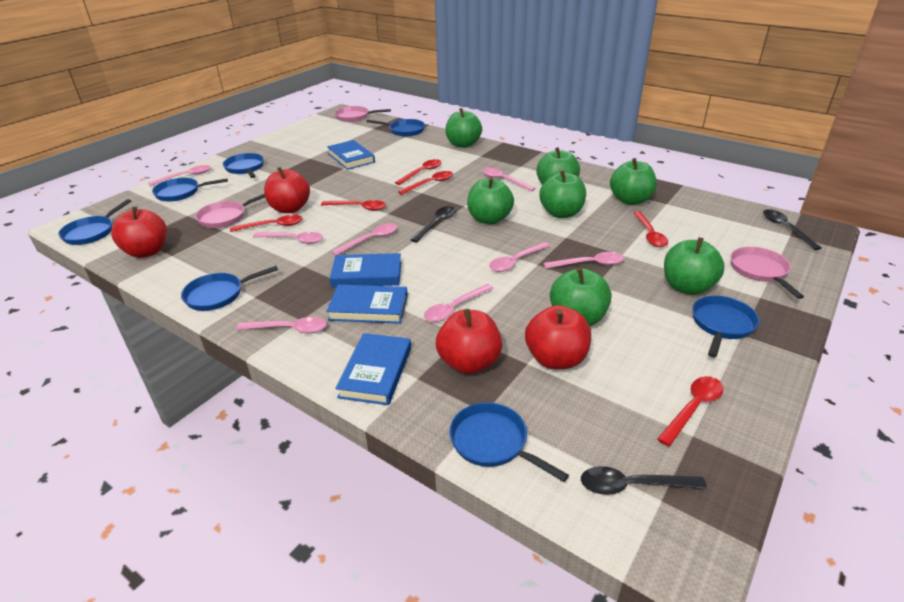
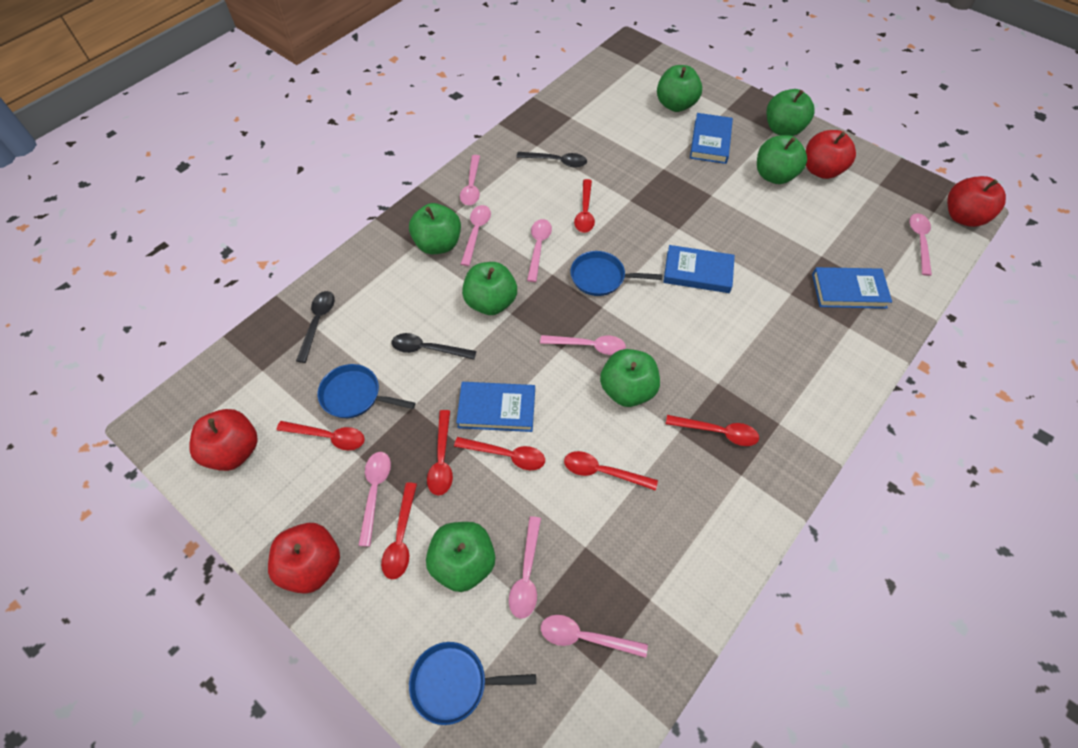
blue pan: [58,199,131,245] [152,178,228,202] [181,266,278,311] [223,153,264,178] [366,119,425,137] [449,402,569,482] [692,296,760,357] = 7 -> [318,364,416,418] [409,642,536,725] [570,251,663,296] = 3
pink pan: [195,194,265,228] [334,106,391,122] [730,247,804,299] = 3 -> none = 0
red spoon: [230,215,303,232] [321,200,386,211] [395,159,441,185] [398,171,453,195] [633,211,668,247] [657,376,723,447] = 6 -> [276,421,365,450] [381,482,417,579] [427,410,453,496] [454,437,545,470] [564,451,658,491] [574,179,595,233] [666,415,759,446] = 7

